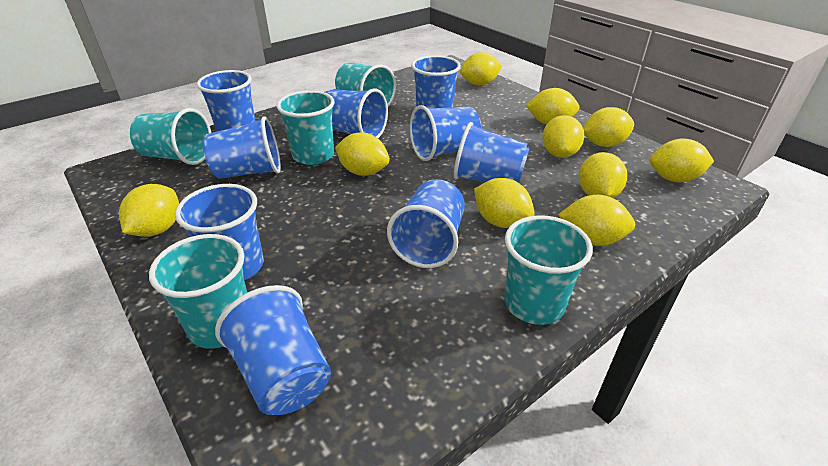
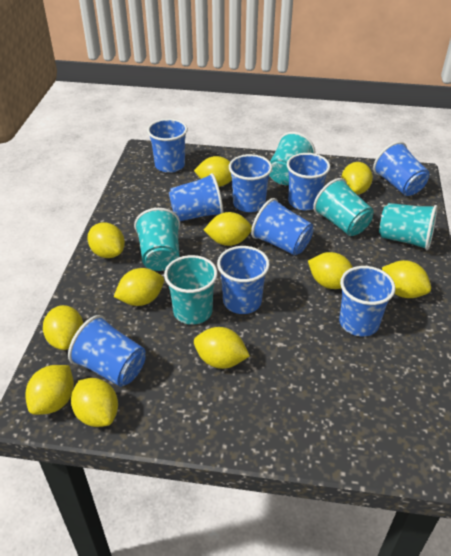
yellow lemon: [119,184,179,237] [335,132,390,176] [460,52,502,85] [474,178,535,228] [526,88,580,124] [542,115,584,158] [558,195,635,246] [579,152,627,198] [583,107,634,147] [650,138,714,182] = 10 -> [26,365,74,415] [43,305,83,350] [71,378,118,427] [87,222,125,258] [114,268,164,306] [194,156,232,187] [194,327,250,369] [204,212,252,246] [308,252,353,289] [341,162,373,195] [382,260,431,298] = 11

